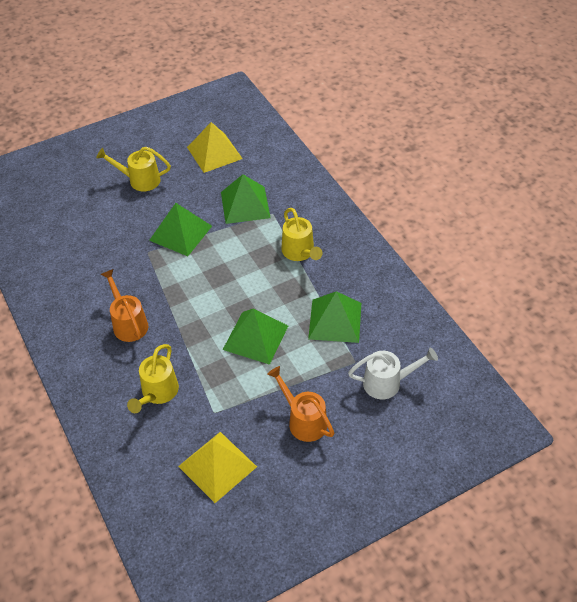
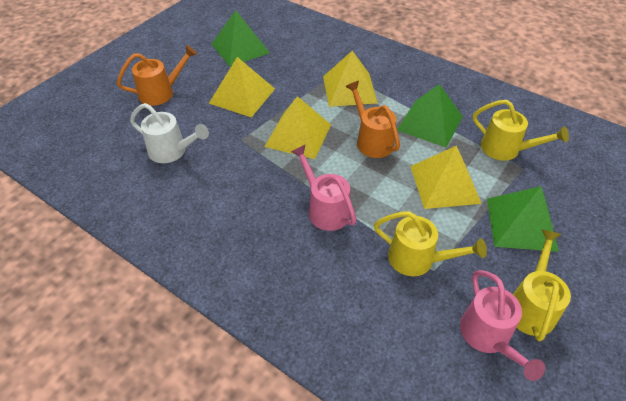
green pyramid: [149,203,212,256] [221,174,271,224] [223,308,288,365] [308,291,361,343] = 4 -> [212,10,270,66] [397,84,463,147] [487,186,559,252] = 3
pink watering can: none = 0 -> [291,145,357,231] [460,270,545,381] = 2
yellow pyramid: [178,432,257,503] [187,122,243,173] = 2 -> [209,57,275,118] [264,96,331,159] [323,50,378,107] [410,146,482,209] = 4

